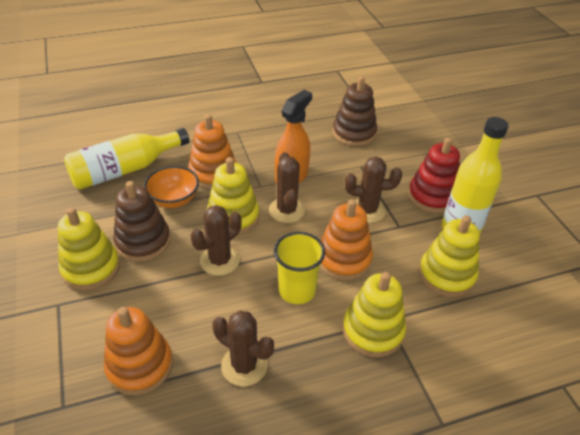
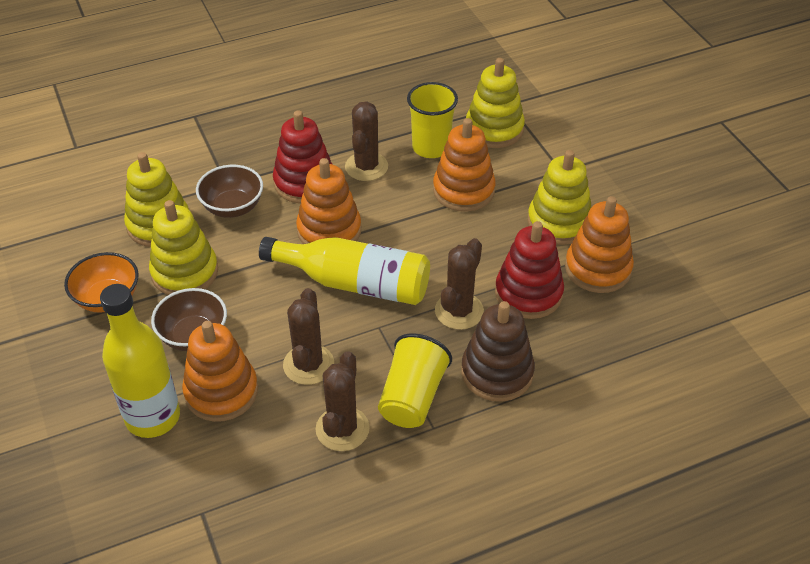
brown bowl: none = 0 -> [151,288,227,351] [196,165,263,218] = 2
brown stacking toy: [113,181,171,262] [333,76,377,146] = 2 -> [461,301,535,402] = 1
orange spray bottle: [275,90,312,183] = 1 -> none = 0
orange stacking toy: [104,307,173,396] [188,114,236,189] [320,199,373,280] = 3 -> [182,321,258,422] [296,158,361,244] [433,118,496,212] [565,196,634,293] = 4
red stacking toy: [408,138,460,213] = 1 -> [273,110,333,203] [495,221,564,319] = 2
yellow cup: [274,232,325,304] = 1 -> [378,333,452,428] [407,82,458,158] = 2

